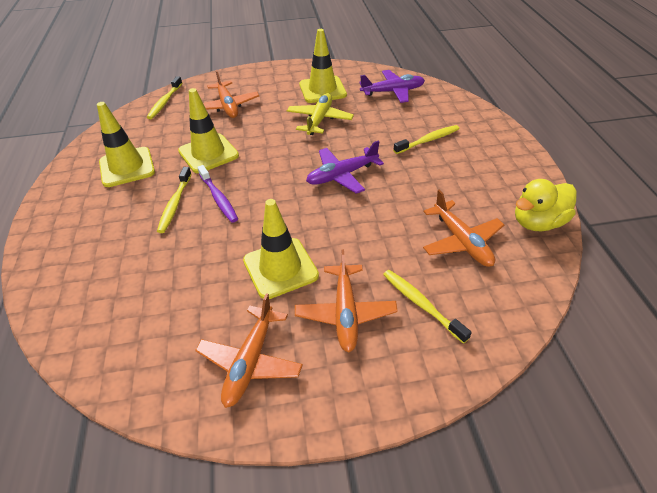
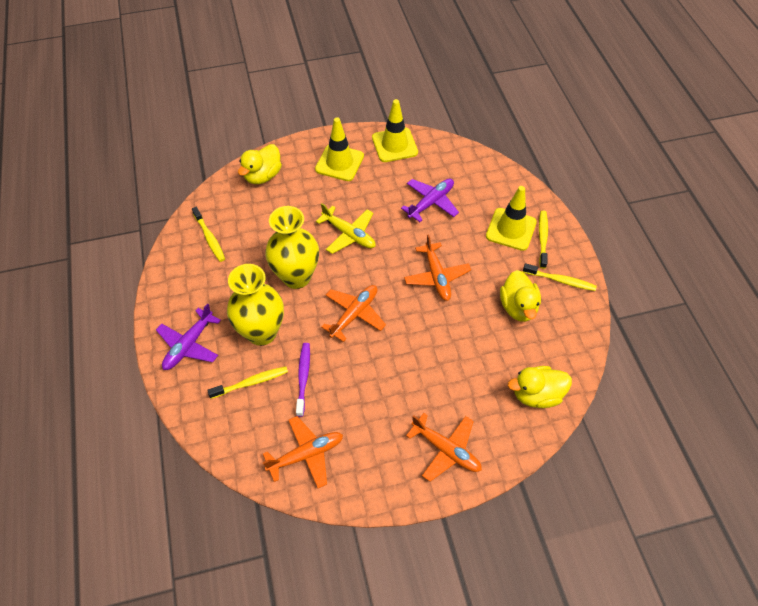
yellow duck: [515,179,577,232] = 1 -> [238,144,282,184] [500,270,541,322] [508,366,572,408] = 3
yellow traffic cone: [97,102,155,187] [178,88,239,173] [243,199,319,299] [299,29,347,103] = 4 -> [315,117,364,181] [372,99,418,162] [486,186,537,251] = 3
yellow vase: none = 0 -> [227,264,284,346] [265,206,319,289] = 2

